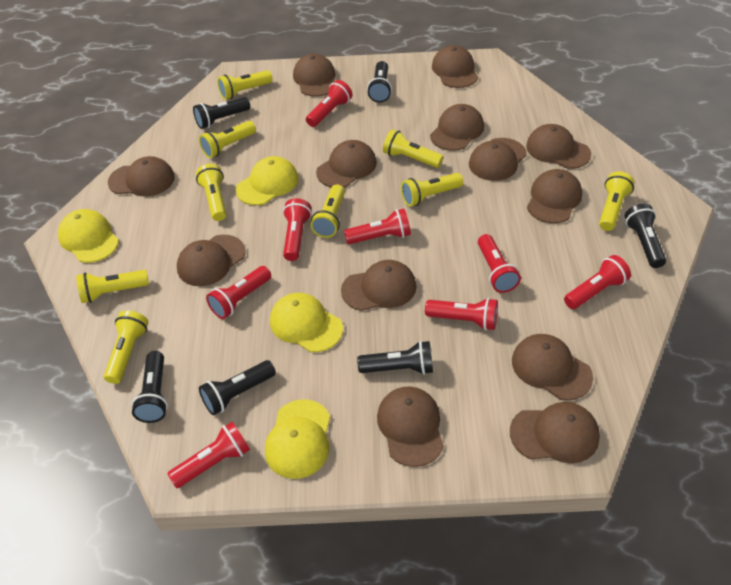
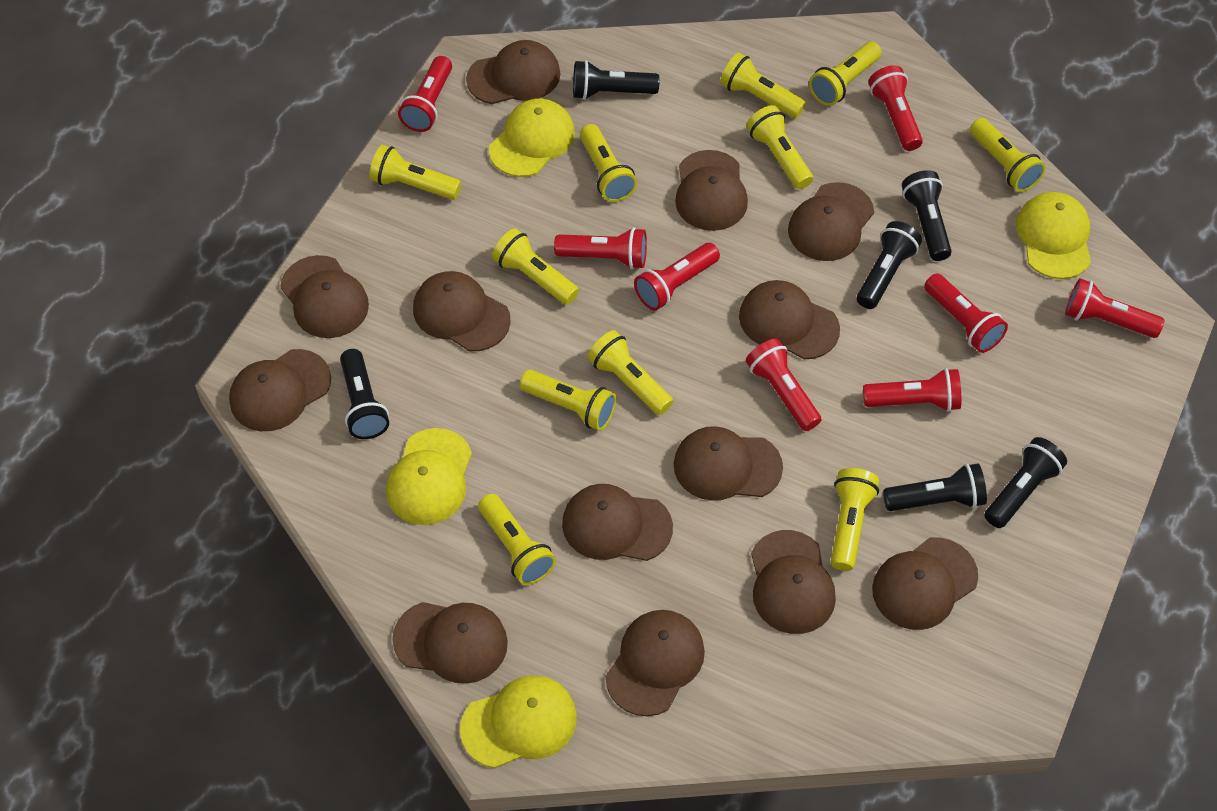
yellow flashlight: [76,270,149,303] [104,310,148,384] [196,164,226,221] [199,121,256,158] [217,70,273,100] [310,184,345,238] [383,129,443,168] [401,173,463,207] [599,171,634,231] = 9 -> [369,145,461,200] [478,494,556,585] [492,228,579,305] [520,370,616,431] [580,124,637,202] [587,330,673,415] [720,53,806,118] [746,105,813,189] [809,41,882,106] [831,468,879,571] [970,118,1046,192] = 11

